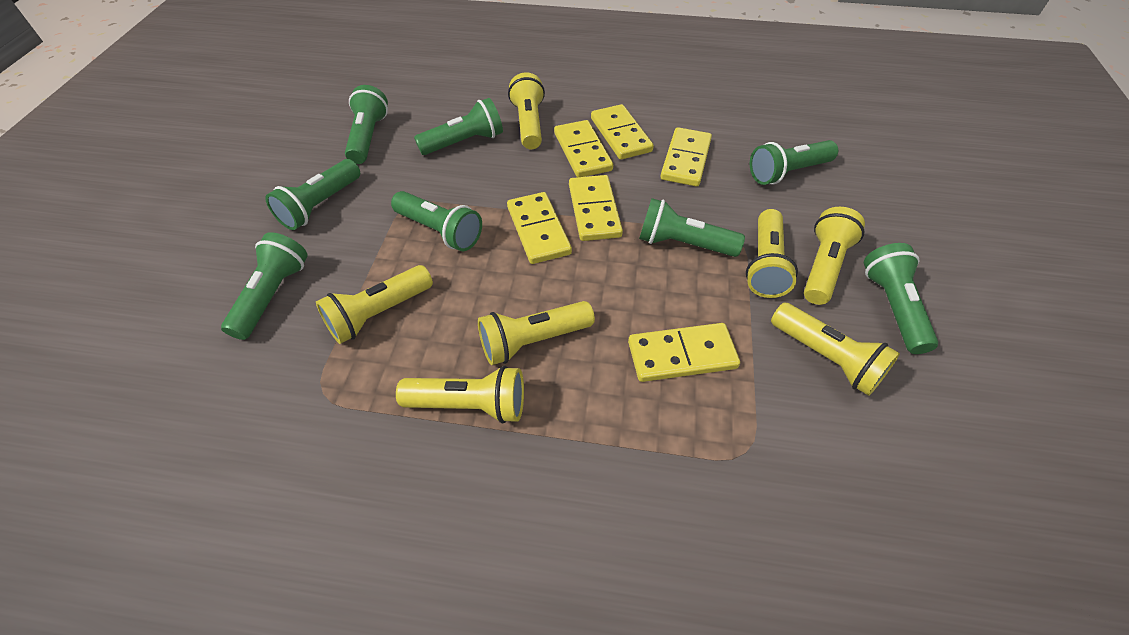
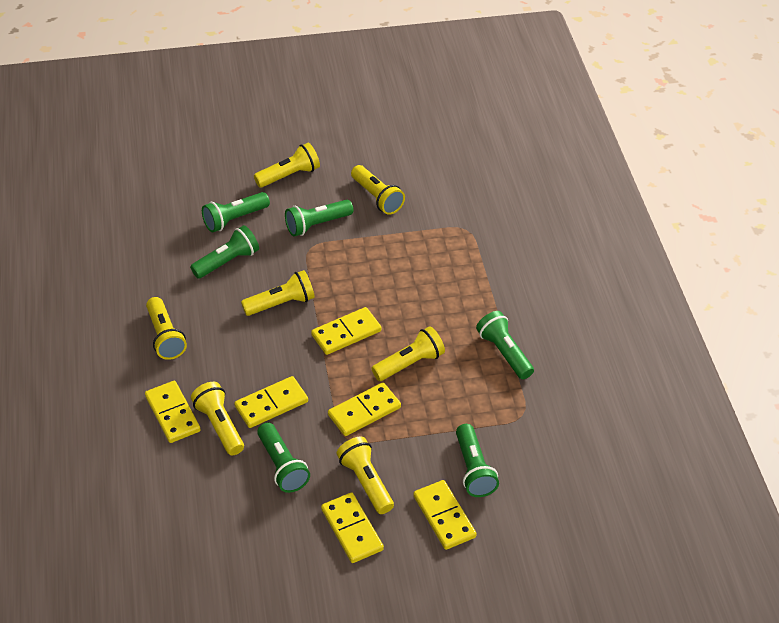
green flashlight: [221,232,308,340] [265,159,360,230] [345,85,388,164] [391,191,482,251] [414,98,503,155] [639,198,745,257] [750,140,838,185] [864,243,938,354] = 8 -> [190,225,259,279] [202,192,270,233] [257,422,310,493] [285,200,353,236] [456,424,499,497] [476,311,534,379] = 6

